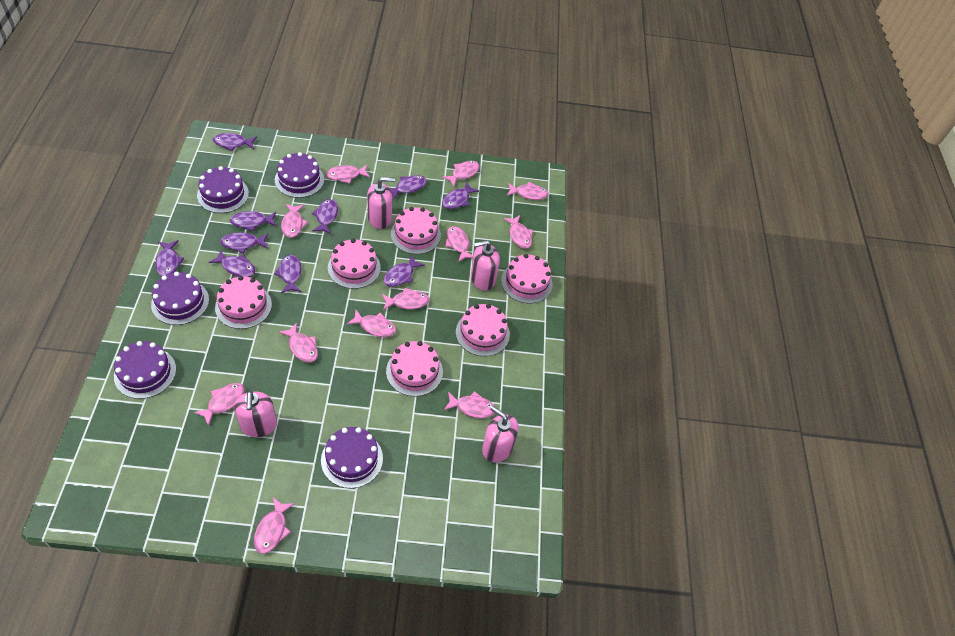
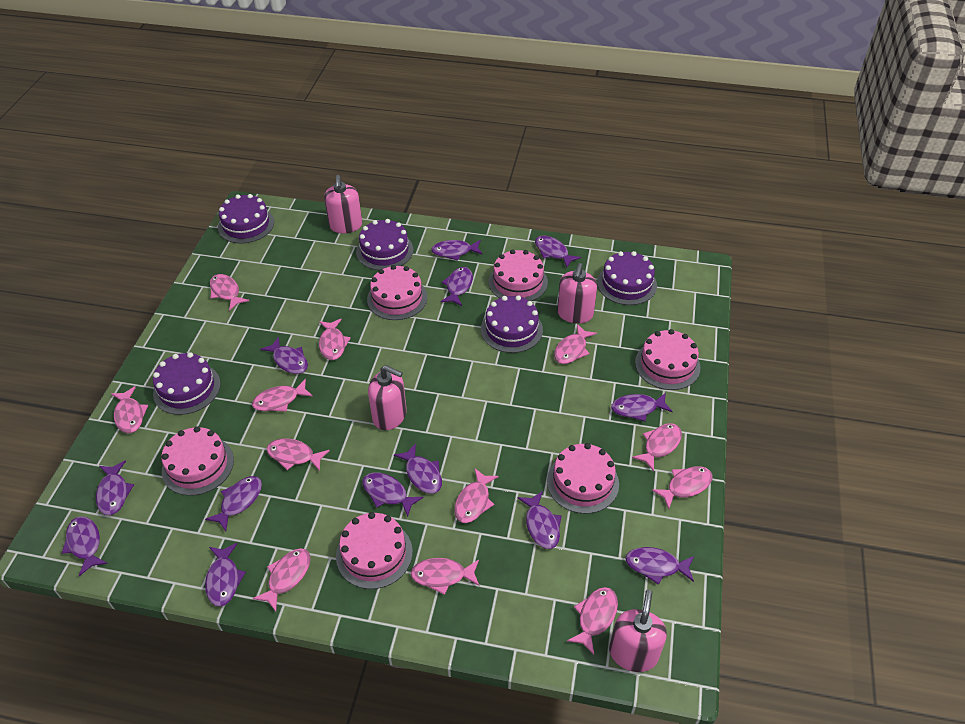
purple fish: [155,240,184,276] [209,249,255,277] [213,133,257,151] [220,232,268,254] [230,211,276,232] [274,255,302,293] [311,199,338,234] [384,255,425,287] [390,175,427,199] [442,181,479,209] = 10 -> [62,516,108,576] [96,460,134,515] [205,476,262,531] [205,543,246,607] [260,337,308,374] [362,472,424,517] [394,443,442,494] [431,240,483,261] [441,267,473,306] [517,491,562,549] [535,236,581,268] [611,393,673,422] [626,547,694,585] = 13

